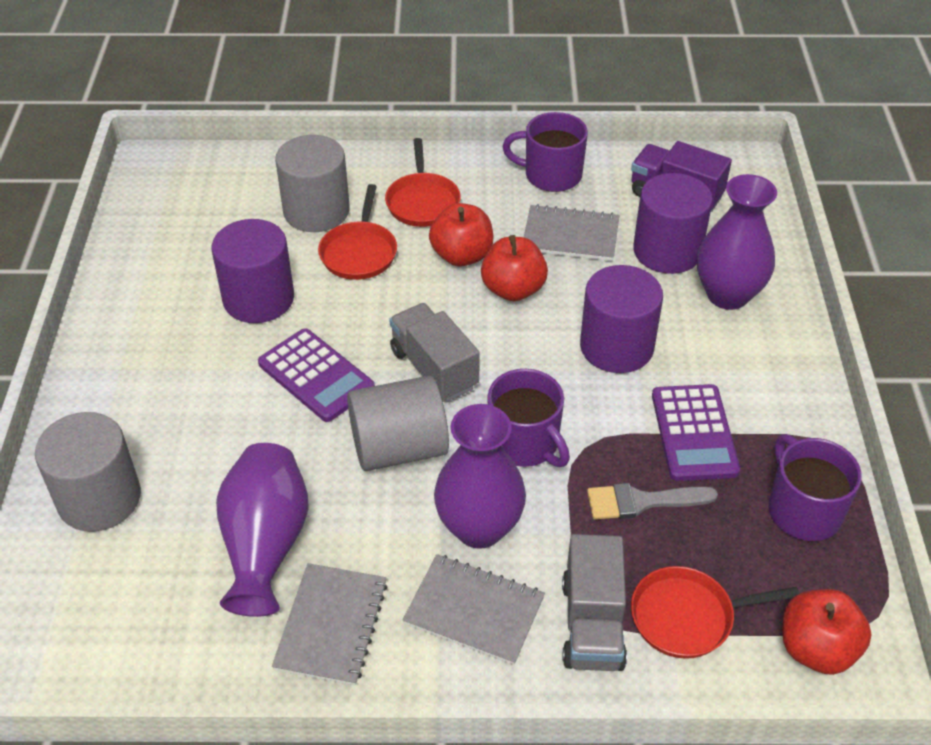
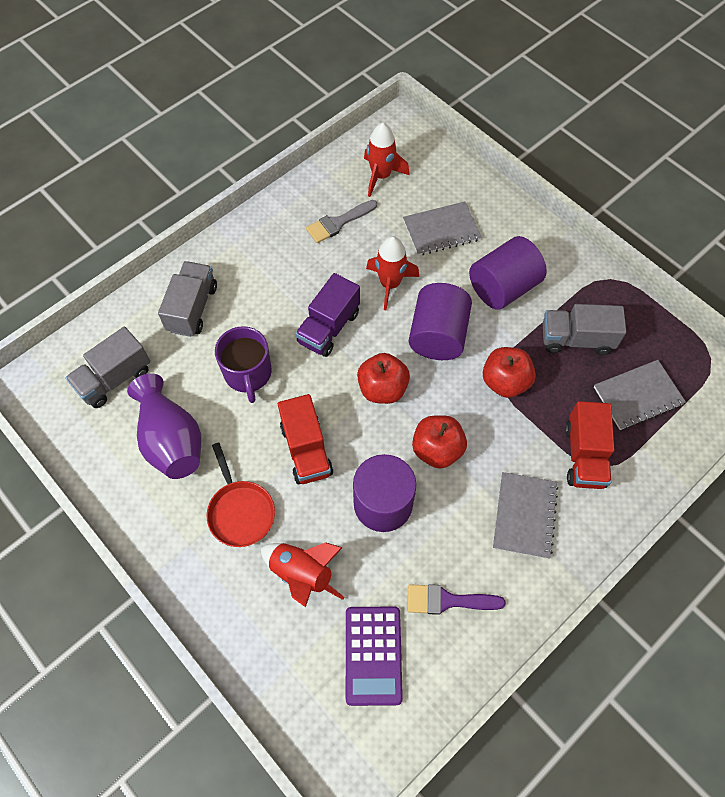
grey cylinder: [35,412,141,532] [275,135,350,232] [347,376,449,471] = 3 -> none = 0
grey truck: [389,303,480,401] [562,534,627,671] = 2 -> [65,327,150,408] [158,261,217,337] [543,304,626,355] = 3
purple brush: none = 0 -> [408,584,506,615] = 1
purple calculator: [258,328,375,422] [652,384,740,481] = 2 -> [346,607,403,706] = 1
purple mug: [487,369,570,467] [502,112,588,192] [769,434,862,541] = 3 -> [215,326,272,403] = 1
purple vase: [216,443,309,617] [434,404,526,549] [697,174,777,310] = 3 -> [127,373,201,479] = 1
red pan: [318,184,397,280] [385,138,461,227] [631,566,799,659] = 3 -> [207,443,275,547] = 1
red rocket: none = 0 -> [261,543,345,607] [364,123,410,197] [366,236,419,310] = 3
red truck: none = 0 -> [278,394,333,484] [565,401,614,489] = 2

